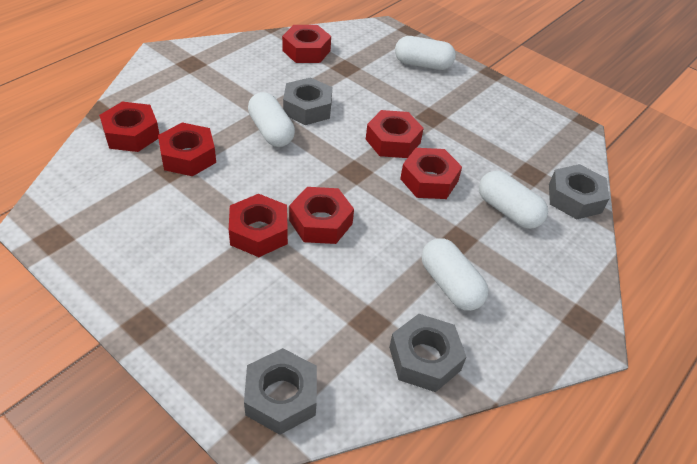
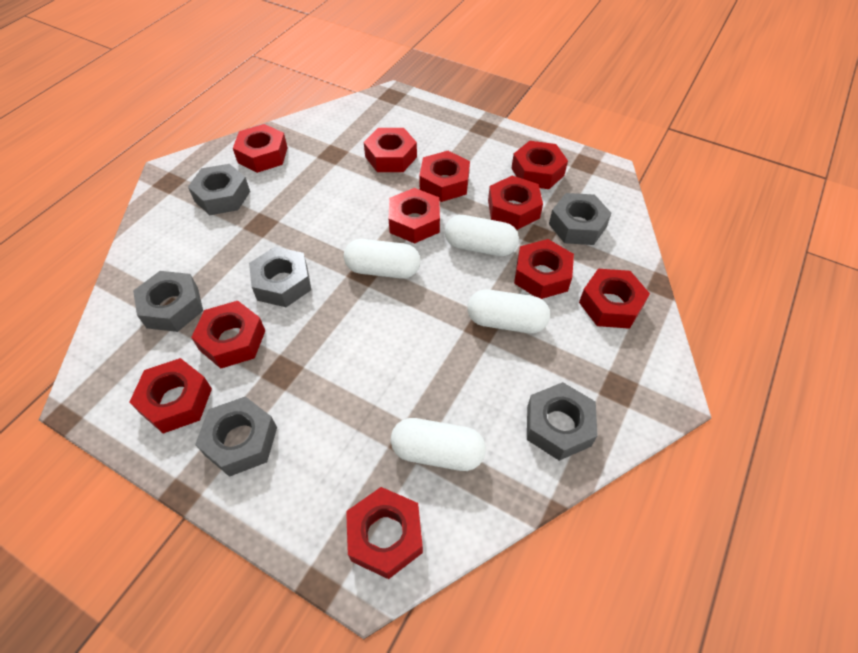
grey nut: [244,348,317,435] [283,77,332,125] [389,314,466,392] [549,164,610,219] = 4 -> [133,271,203,332] [188,164,250,215] [195,396,277,477] [249,247,311,307] [527,382,598,461] [549,193,612,245] = 6
red nut: [99,102,159,152] [158,122,216,176] [229,194,288,257] [282,25,331,63] [289,187,354,244] [366,110,424,158] [400,148,462,199] = 7 -> [130,358,212,434] [191,301,265,368] [233,124,288,173] [346,487,423,579] [364,128,417,172] [388,188,440,243] [419,151,470,202] [488,176,543,230] [511,141,568,189] [514,239,574,299] [579,269,650,329] = 11

